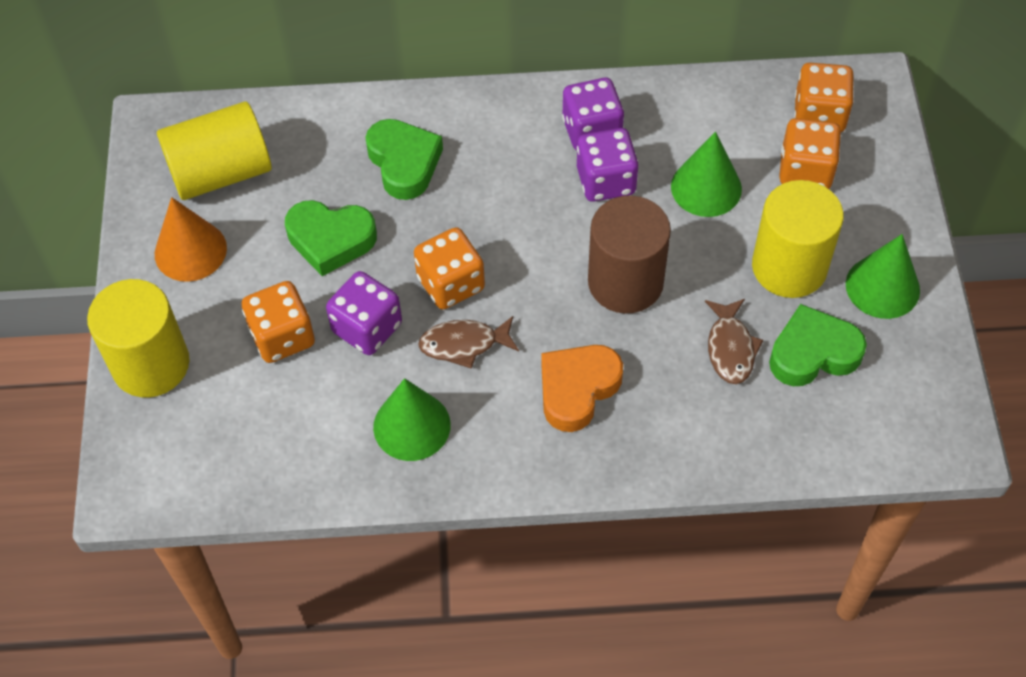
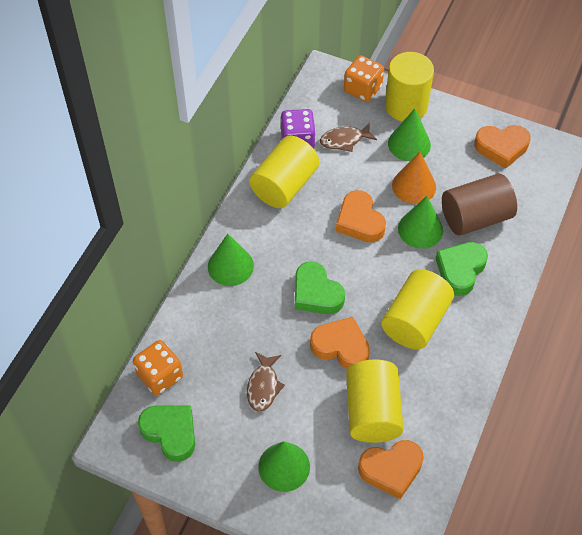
green cone: [373,378,451,461] [671,132,742,217] [846,234,920,319] = 3 -> [208,234,254,286] [259,441,310,492] [388,108,431,161] [398,196,443,249] = 4
orange dice: [242,281,315,363] [414,227,485,309] [779,118,841,189] [794,63,854,132] = 4 -> [133,340,183,396] [344,55,384,102] = 2
orange heart: [541,345,623,432] = 1 -> [310,317,370,370] [336,190,386,243] [358,440,424,499] [474,125,531,169] = 4
purple dice: [326,271,402,355] [562,78,624,151] [577,128,639,202] = 3 -> [280,109,316,149] = 1
yellow cylinder: [87,279,189,398] [157,101,272,200] [752,180,844,298] = 3 -> [249,136,319,208] [346,360,404,443] [381,269,454,350] [385,52,434,122] = 4

